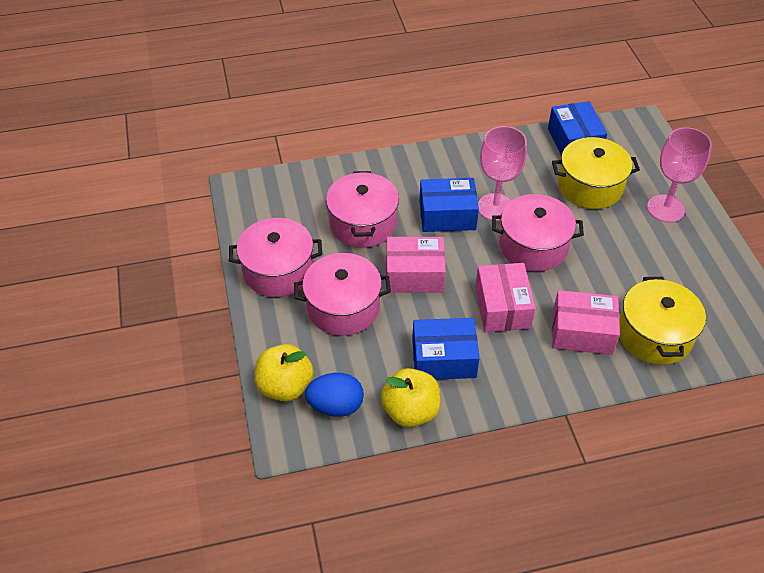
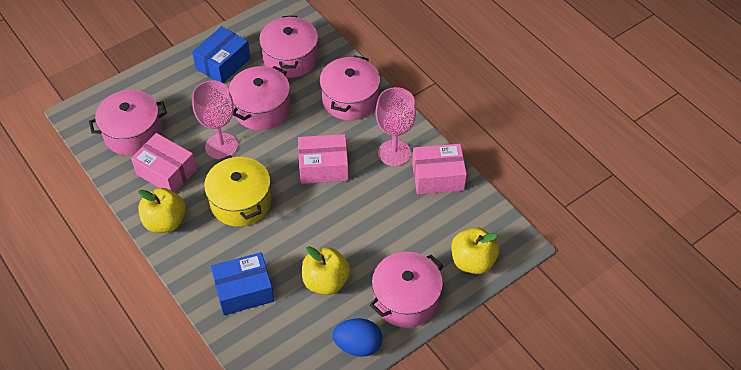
blue box: [412,318,480,380] [420,178,479,232] [548,101,607,156] = 3 -> [192,26,250,83] [211,252,274,315] = 2
pink pot: [229,218,322,297] [294,253,391,336] [326,171,399,248] [492,194,584,271] = 4 -> [89,90,167,155] [229,66,290,130] [259,16,318,78] [320,55,380,120] [370,252,444,328] = 5
yellow apple: [255,344,314,402] [381,368,440,427] = 2 -> [138,188,186,233] [302,246,350,295] [451,227,499,274] = 3
yellow pot: [552,137,640,209] [619,277,706,365] = 2 -> [204,155,271,227] = 1

